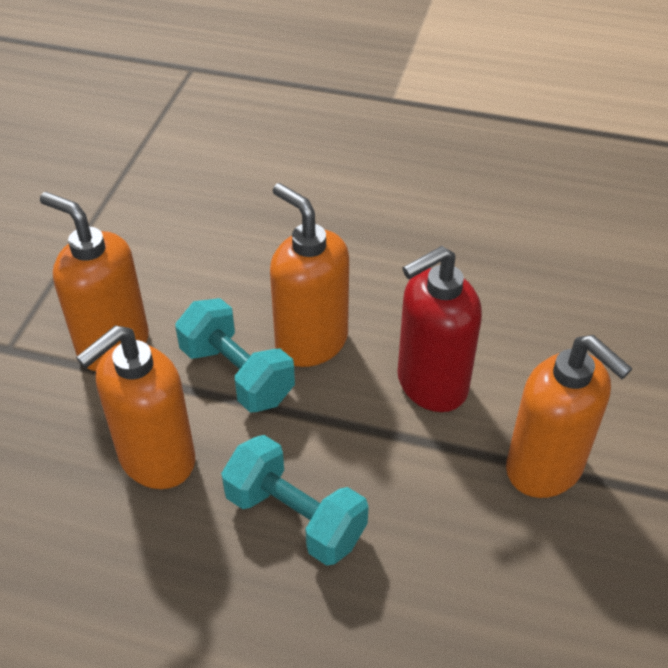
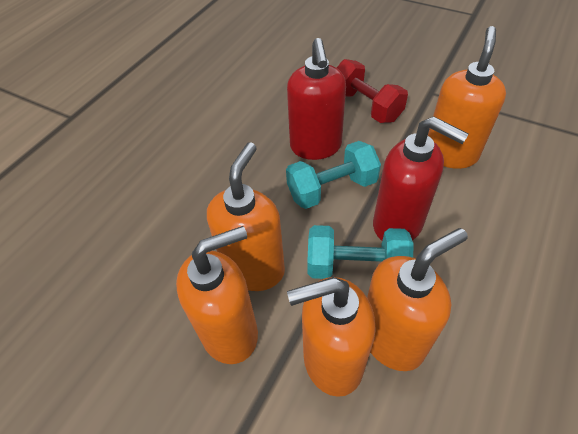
orange soap dispenser: [40,192,149,371] [76,325,195,489] [270,183,349,367] [506,335,632,498] = 4 -> [176,226,258,364] [207,142,285,291] [287,277,376,397] [367,228,468,371] [428,26,506,169] = 5
red dumbbell: none = 0 -> [337,59,408,123] = 1
red soap dispenser: [397,246,482,412] = 1 -> [287,38,346,160] [373,116,469,241] = 2

